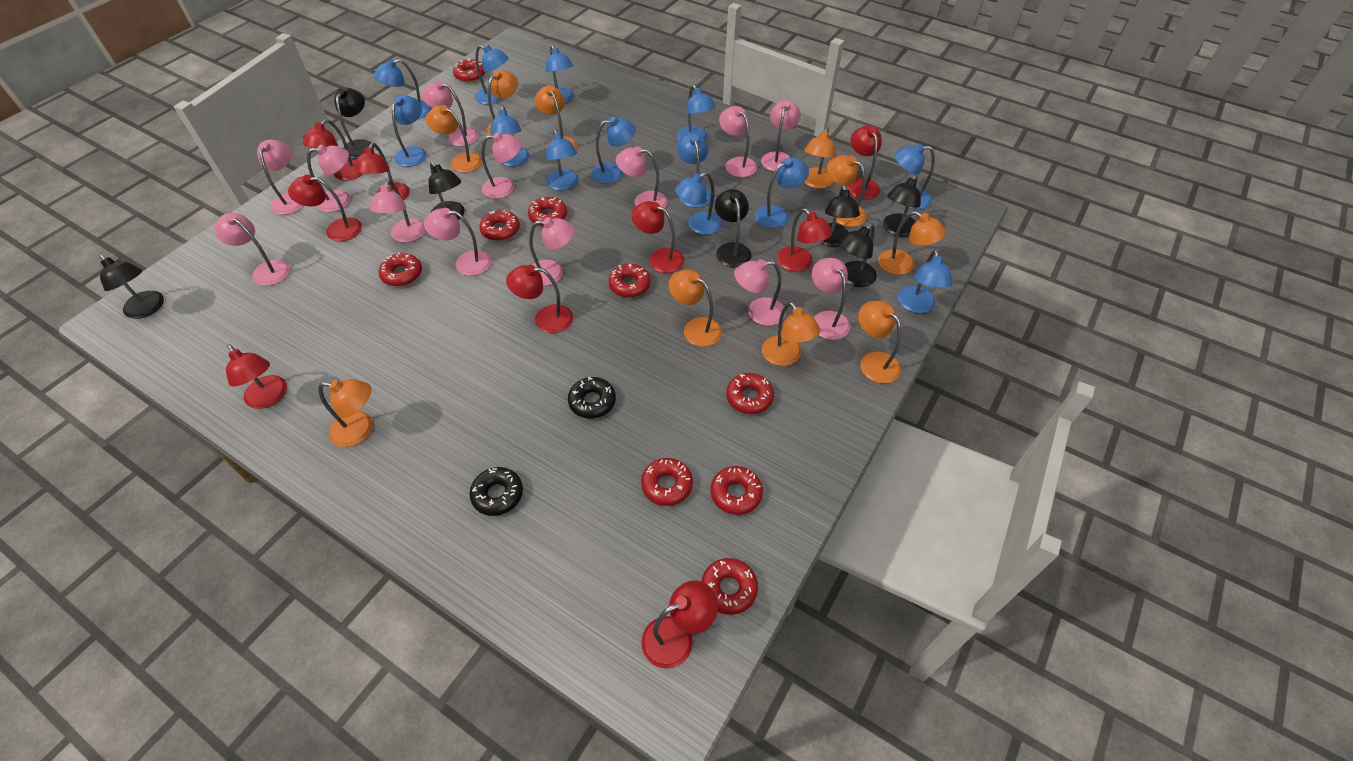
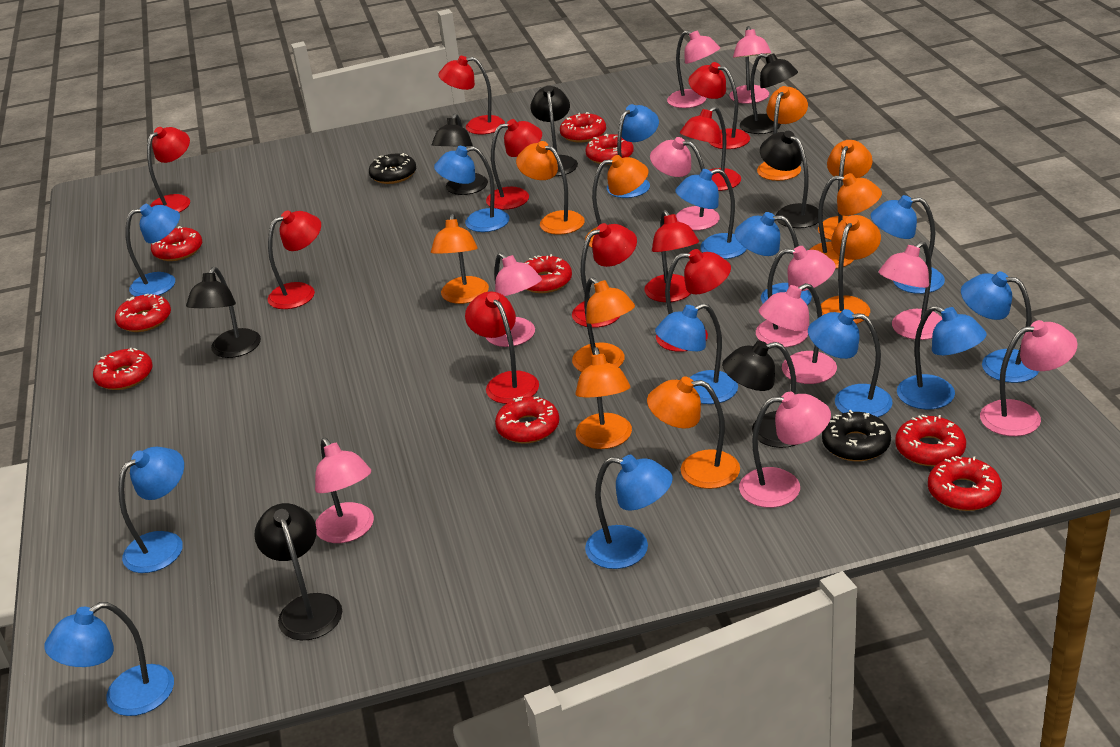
pink lamp: [214,213,290,286] [257,140,303,215] [307,145,350,212] [370,180,426,242] [422,81,478,146] [424,208,492,276] [481,132,522,199] [529,217,575,286] [616,146,668,208] [719,106,757,177] [734,259,786,326] [761,100,801,171] [812,258,850,340] = 13 -> [315,438,374,543] [486,253,542,347] [650,137,720,231] [667,30,720,108] [730,26,771,104] [739,392,831,508] [756,246,836,347] [759,283,837,384] [879,241,942,340] [980,320,1078,436] = 10
red lamp: [226,344,287,409] [288,175,362,241] [303,119,363,181] [354,143,410,200] [506,265,573,333] [631,201,684,273] [641,580,718,669] [777,208,833,272] [847,126,882,200] = 9 -> [147,127,190,212] [268,210,321,309] [438,56,505,135] [465,291,539,404] [486,119,542,210] [572,223,637,328] [644,210,699,302] [656,249,731,352] [680,106,741,191] [688,62,750,149] = 10

